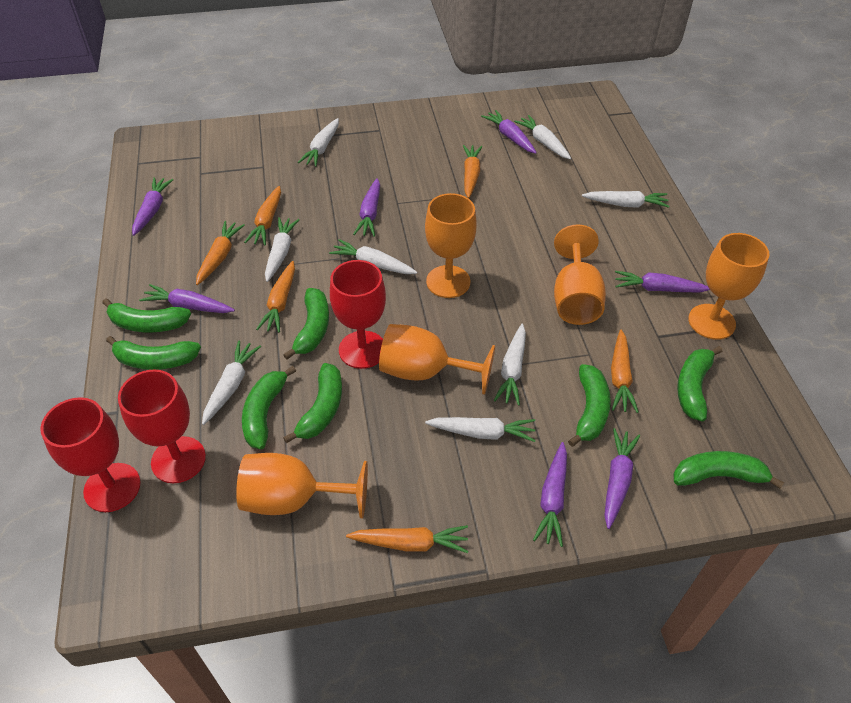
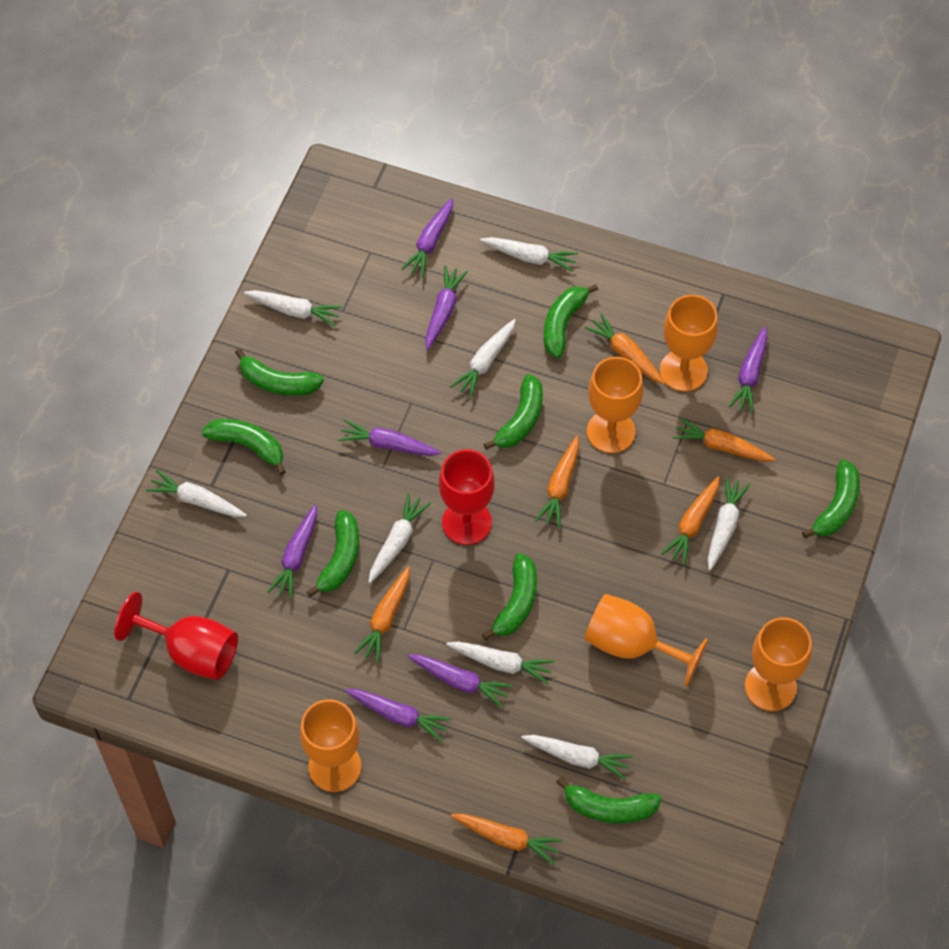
red goblet: [40,397,141,512] [118,369,206,483] [330,260,386,369] = 3 -> [114,592,238,680] [439,449,495,545] = 2

